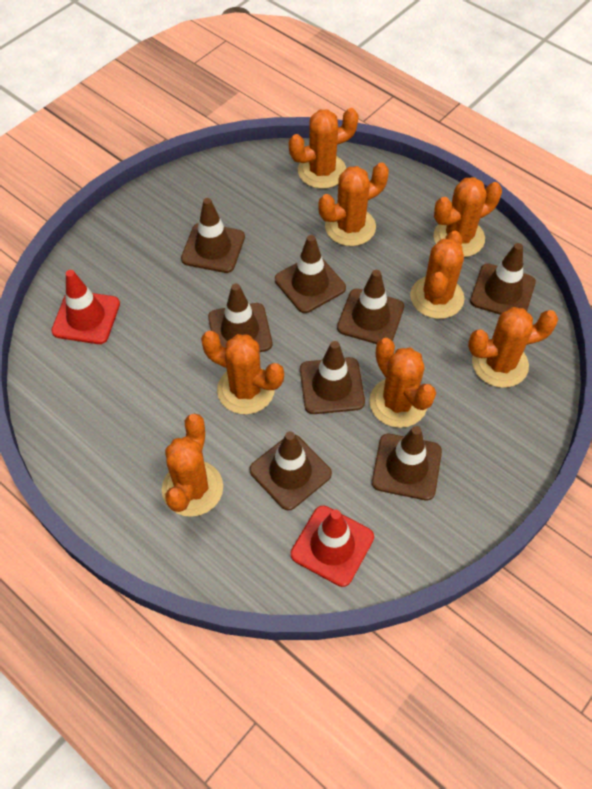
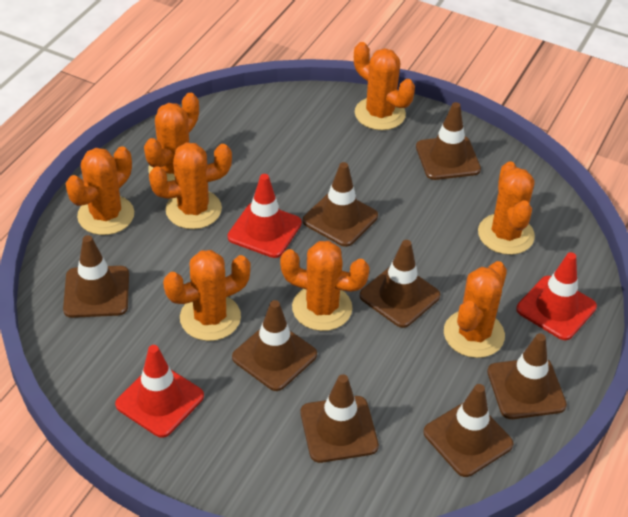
red traffic cone: [51,270,120,344] [291,506,374,587] = 2 -> [115,345,204,438] [228,174,302,258] [516,252,597,340] = 3

